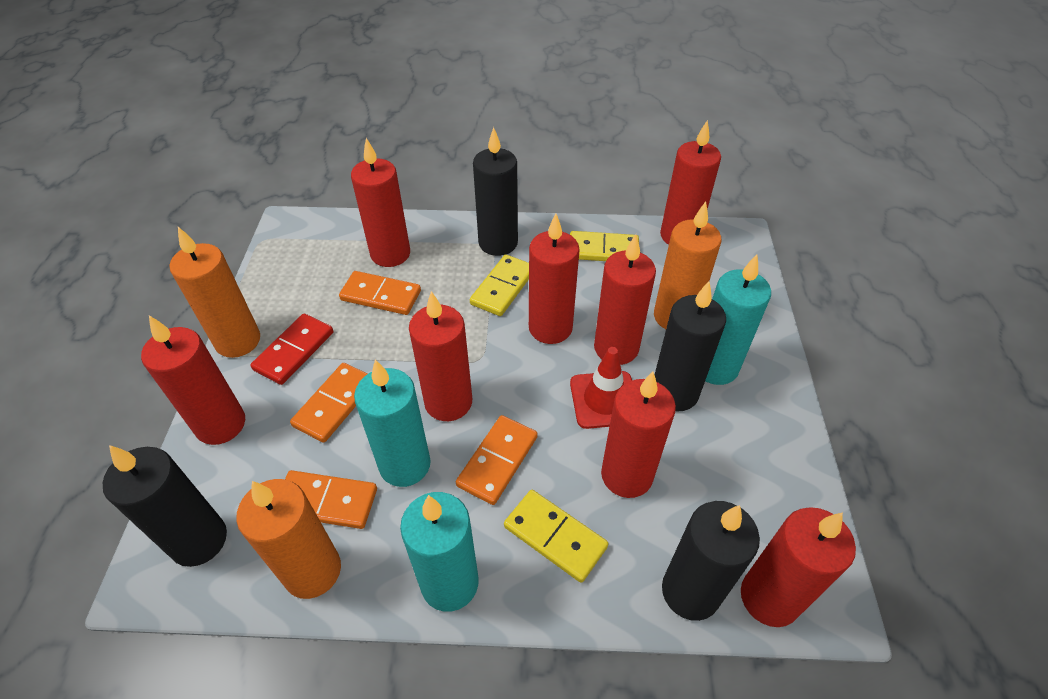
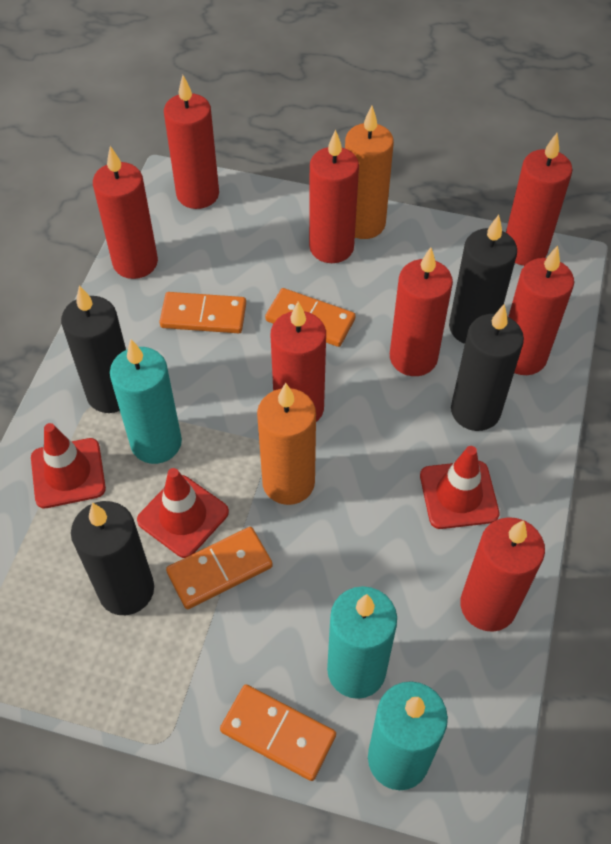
orange candle: [170,227,260,358] [236,479,341,599] [654,202,721,329] = 3 -> [257,383,316,505] [345,106,394,239] = 2
red domino: [250,314,333,385] = 1 -> none = 0
red traffic cone: [570,347,632,429] = 1 -> [31,423,106,508] [137,468,229,558] [420,446,500,529] = 3
yellow domino: [470,254,529,316] [504,490,608,583] [570,231,639,261] = 3 -> none = 0

